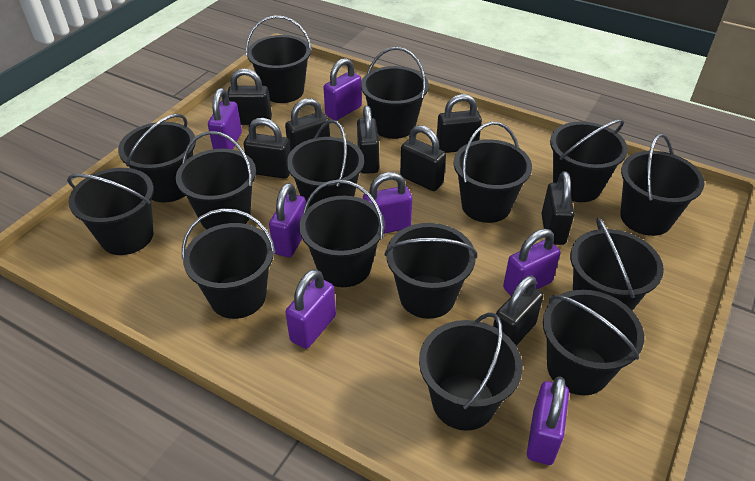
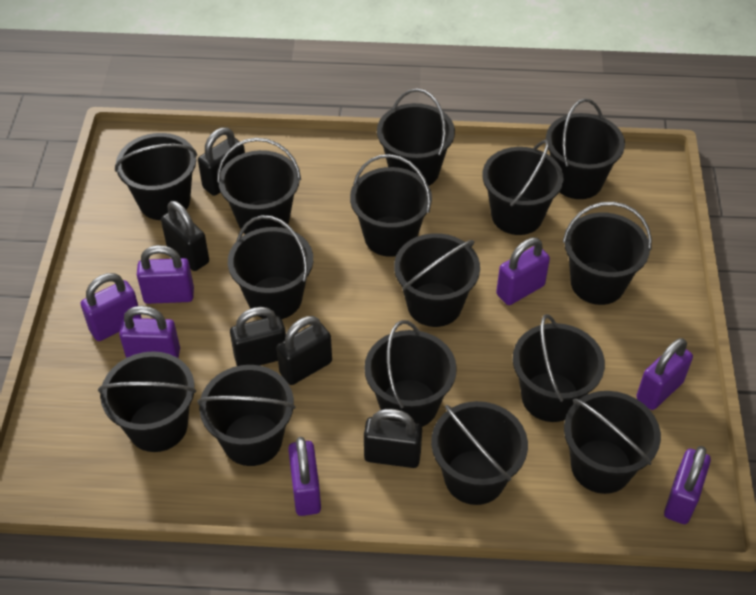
black padlock: [227,68,272,125] [244,118,291,179] [285,98,330,151] [357,106,379,174] [400,125,446,191] [437,94,482,153] [493,275,544,346] [541,171,574,245] = 8 -> [161,201,209,271] [198,127,245,196] [230,307,286,366] [277,316,332,385] [364,409,422,468] = 5

